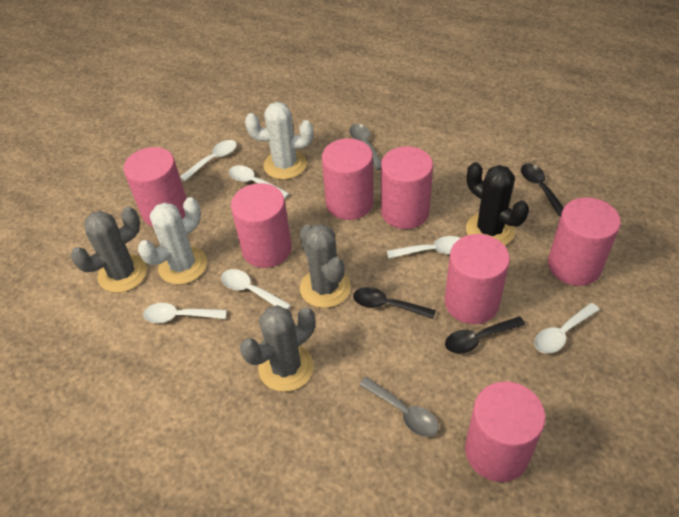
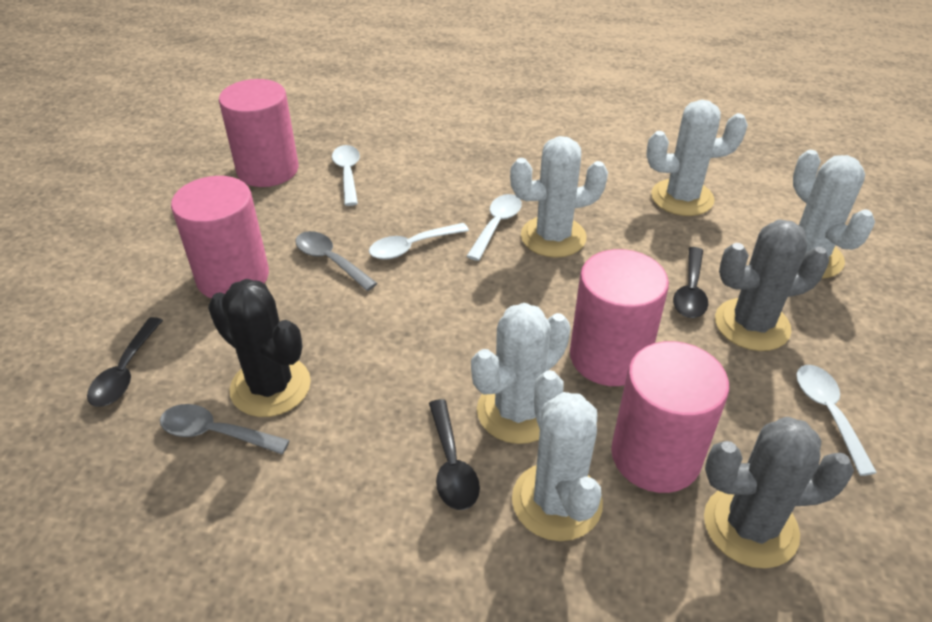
grey cactus: [71,207,147,293] [240,305,315,392] [299,224,351,308] = 3 -> [704,417,854,569] [715,219,829,351] = 2
pink cylinder: [124,147,187,226] [231,183,292,268] [322,138,373,220] [381,146,433,229] [445,234,510,324] [465,381,546,482] [548,197,621,286] = 7 -> [171,176,269,299] [219,79,298,187] [570,249,669,386] [611,341,729,493] = 4
white cactus: [138,197,207,285] [245,102,313,180] = 2 -> [471,303,571,444] [510,136,608,258] [512,370,603,541] [646,100,748,216] [793,150,875,279] = 5
white spoon: [143,303,227,323] [180,140,237,181] [221,269,291,309] [229,165,290,199] [387,236,460,259] [534,303,600,354] = 6 -> [332,145,360,206] [369,223,469,260] [466,194,522,261] [797,365,877,476] = 4

